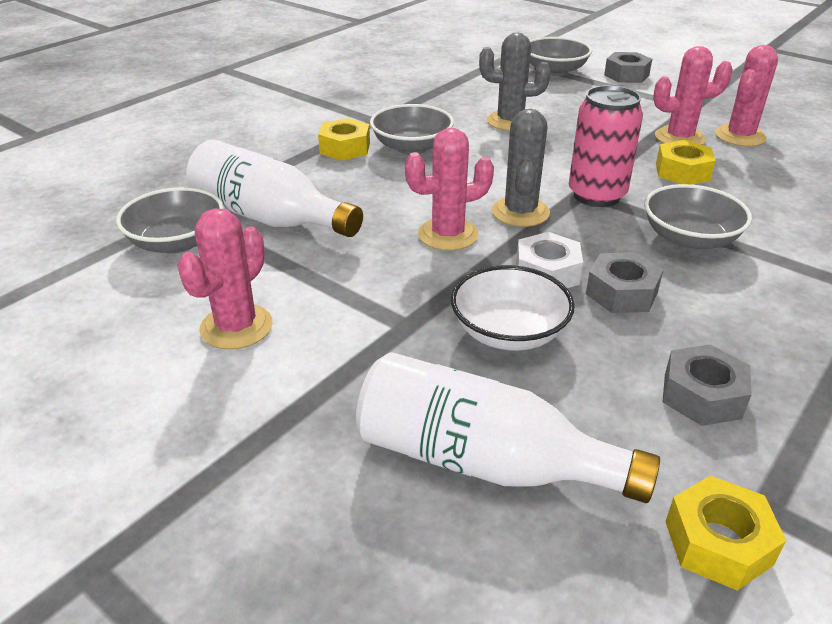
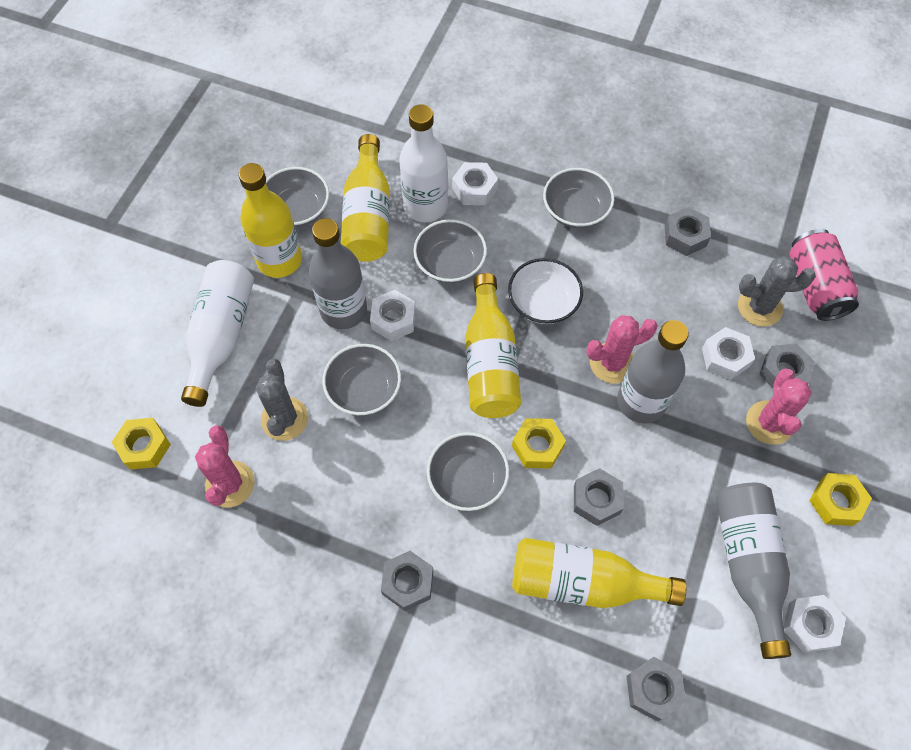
grey bottle: none = 0 -> [309,218,367,329] [617,320,689,423] [716,483,791,659] = 3
grey bowl: [116,187,224,254] [370,104,454,155] [529,37,592,76] [644,184,752,250] = 4 -> [266,167,329,227] [322,344,401,415] [413,219,487,283] [427,432,509,511] [543,168,614,228] = 5
grey nut: [586,252,663,313] [604,52,652,83] [662,344,752,426] = 3 -> [381,551,433,611] [574,468,624,526] [626,657,686,721] [665,207,711,256] [760,343,815,388] = 5
pink cactus: [177,208,273,350] [405,128,494,251] [653,46,733,145] [715,45,778,147] = 4 -> [195,425,255,508] [586,315,658,384] [746,368,812,445] = 3
white nut: [516,232,583,288] = 1 -> [370,290,416,341] [452,162,498,205] [702,327,755,380] [784,595,846,653] = 4
yellow bottle: none = 0 -> [238,163,302,278] [341,134,390,262] [465,273,521,418] [512,538,686,608] = 4

